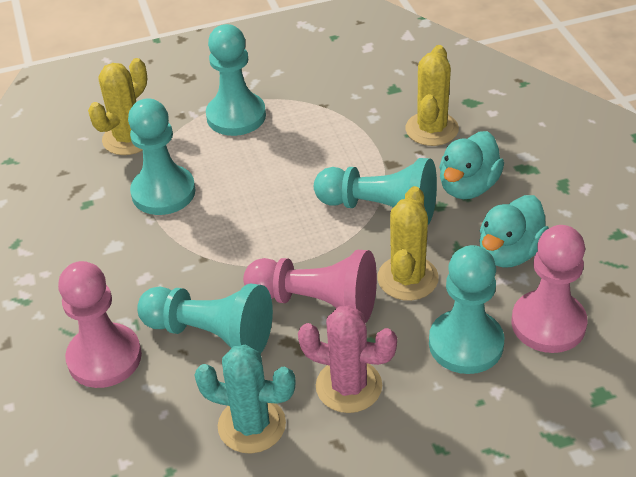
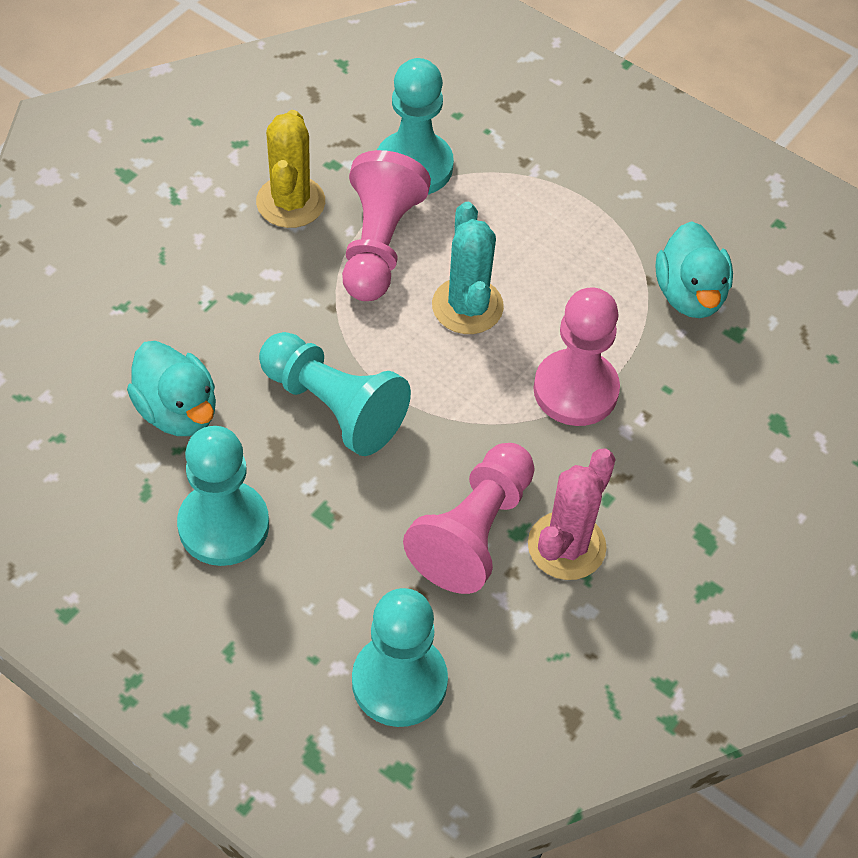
turquoise pawn: [128,98,196,215] [137,283,273,354] [206,24,266,136] [314,158,437,225] [429,245,504,374] = 5 -> [177,426,269,566] [259,332,411,456] [352,588,448,727] [377,58,454,194] = 4
yellow cactus: [88,58,147,155] [377,186,439,301] [405,45,459,146] = 3 -> [256,110,325,228] = 1

